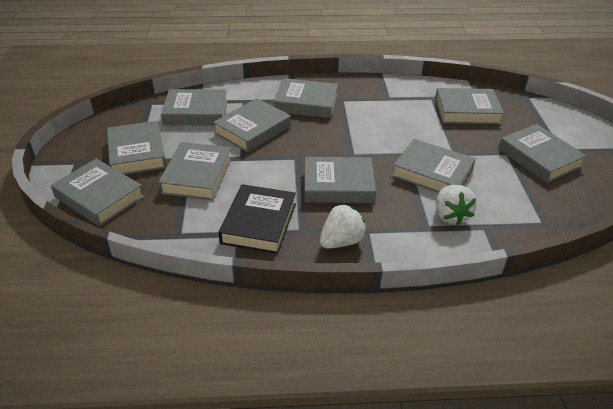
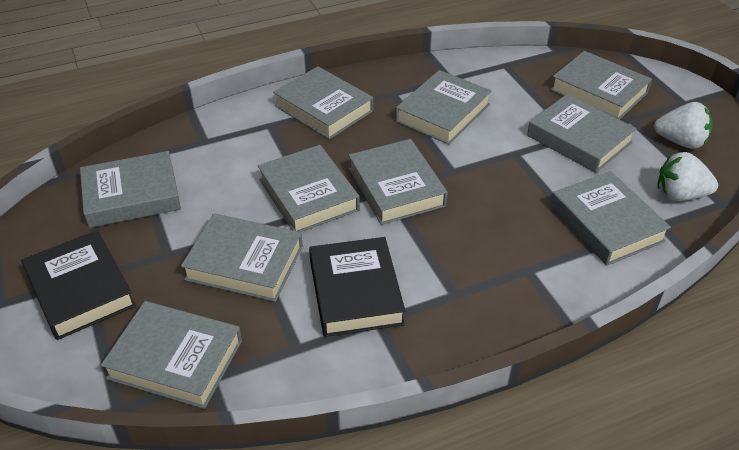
black book: [218,184,296,254] = 1 -> [21,230,136,340] [309,237,405,337] = 2

